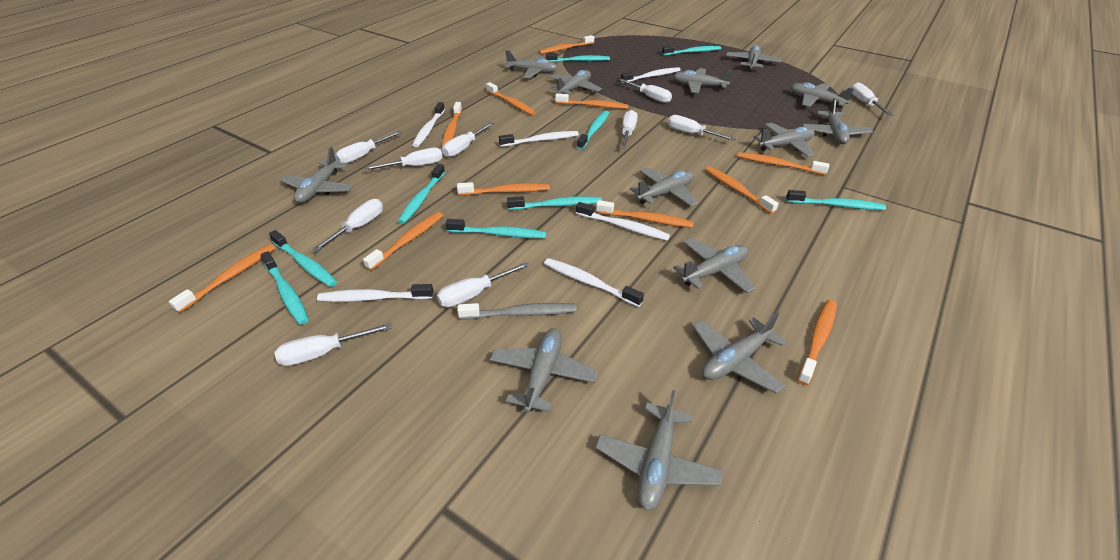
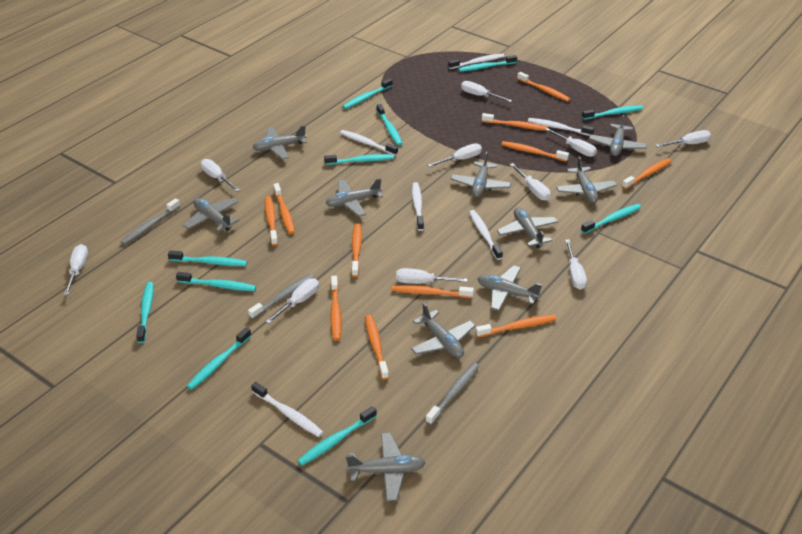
grey plane: [280,147,353,203] [490,328,598,413] [505,50,558,78] [549,70,602,95] [595,390,723,511] [630,167,699,207] [673,68,732,93] [673,238,756,293] [693,312,787,393] [726,45,782,72] [754,123,815,157] [791,82,854,108] [802,98,873,144] = 13 -> [183,198,239,232] [253,125,307,160] [326,178,383,217] [346,433,426,501] [411,303,475,358] [451,152,511,198] [477,265,542,311] [497,207,558,248] [556,156,617,203] [589,114,647,156] = 10
grey toothbrush: [457,303,576,320] = 1 -> [120,198,180,245] [248,274,314,319] [426,363,479,425] = 3
turquoise toothbrush: [261,251,309,325] [269,230,337,287] [398,164,445,224] [445,219,546,238] [507,196,602,210] [546,53,610,62] [577,111,609,150] [662,46,721,56] [786,190,886,210] = 9 -> [136,282,154,343] [168,250,247,266] [176,272,256,291] [187,327,251,390] [297,406,377,466] [324,154,394,165] [342,78,393,109] [377,104,403,146] [458,55,517,72] [581,204,641,234] [582,105,643,120] = 11

